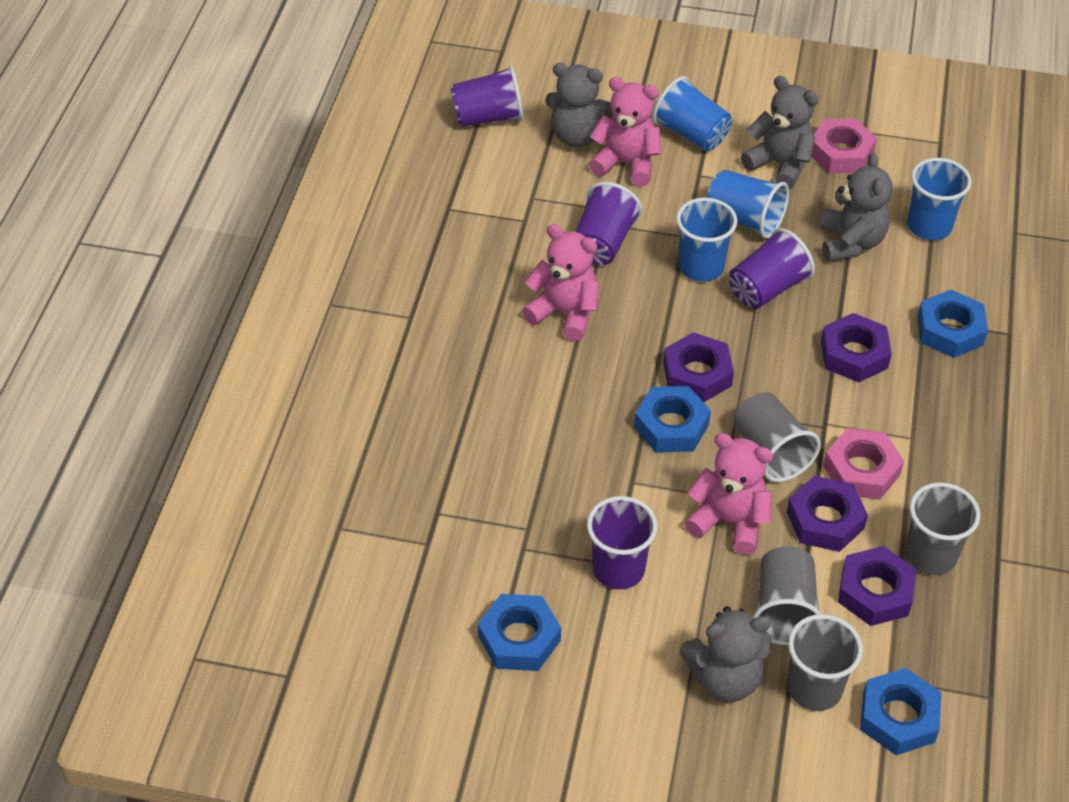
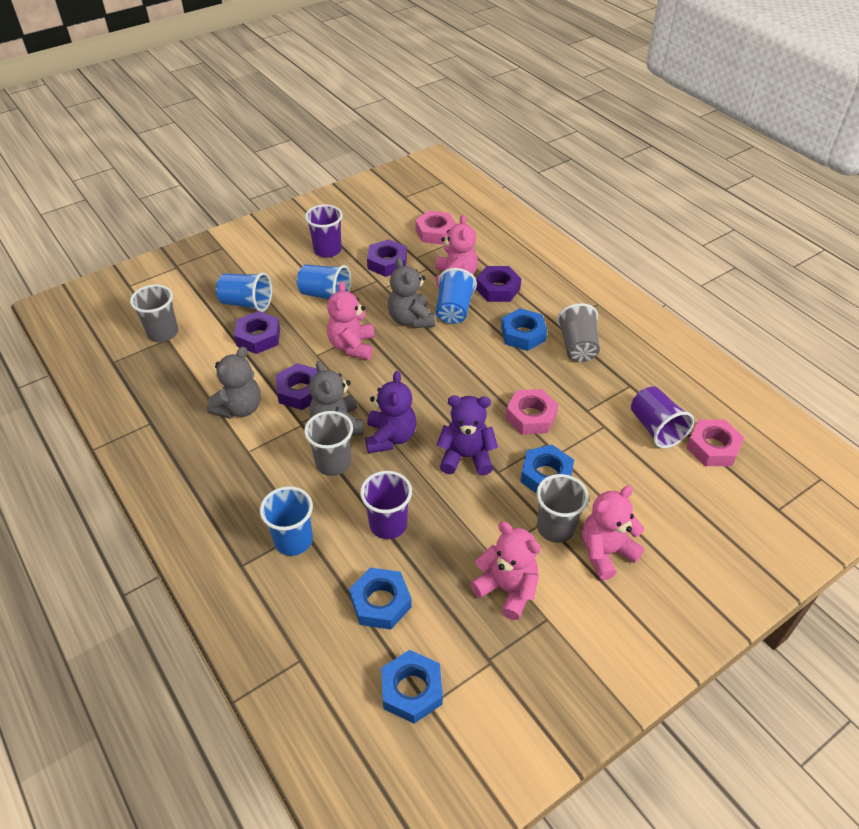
grey teddy bear: [545,63,613,147] [679,606,771,702] [741,76,819,189] [819,153,892,262] = 4 -> [207,347,261,419] [309,361,364,436] [388,258,435,328] = 3
pink nut: [811,119,877,174] [823,428,904,500] = 2 -> [415,211,456,245] [506,389,559,435] [686,420,744,466] = 3
pink teddy bear: [522,224,599,341] [589,77,661,186] [684,433,773,555] = 3 -> [327,281,375,360] [435,215,478,288] [470,522,541,620] [582,486,645,580] = 4
purple cup: [451,66,523,127] [575,182,642,265] [587,496,657,589] [729,228,815,309] = 4 -> [305,204,343,258] [360,471,412,539] [631,386,694,448] = 3
purple teddy bear: none = 0 -> [365,371,416,453] [437,395,498,476] = 2

